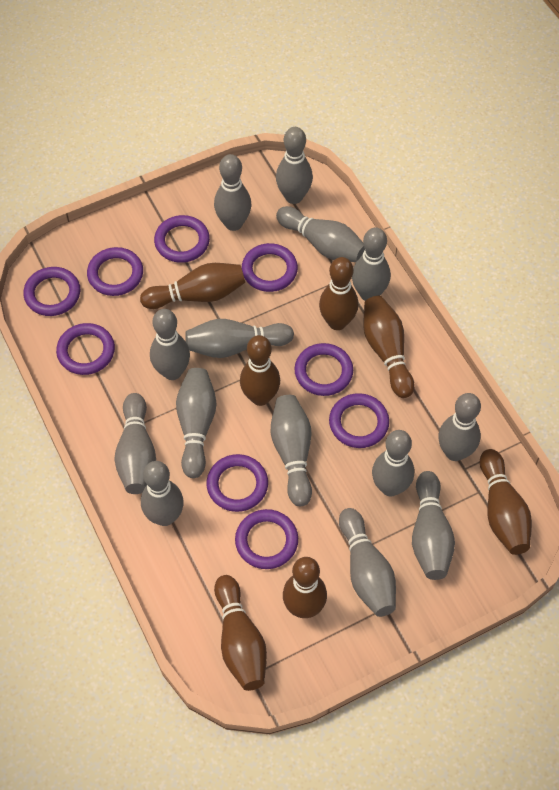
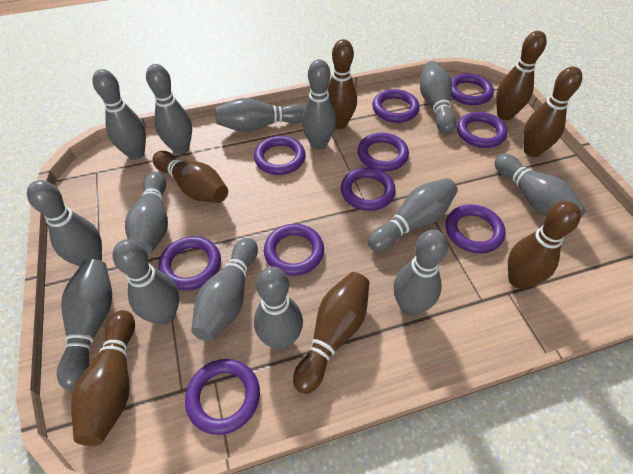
purple ring: [23,267,80,316] [56,323,115,375] [87,247,143,296] [154,215,210,263] [206,454,268,512] [235,509,298,569] [242,243,298,292] [294,343,353,396] [329,393,389,448] = 9 -> [158,236,221,290] [185,359,260,435] [254,136,305,175] [264,224,324,276] [341,167,396,211] [357,133,409,171] [372,89,420,123] [446,205,505,253] [451,74,494,105] [457,112,507,148] = 10

